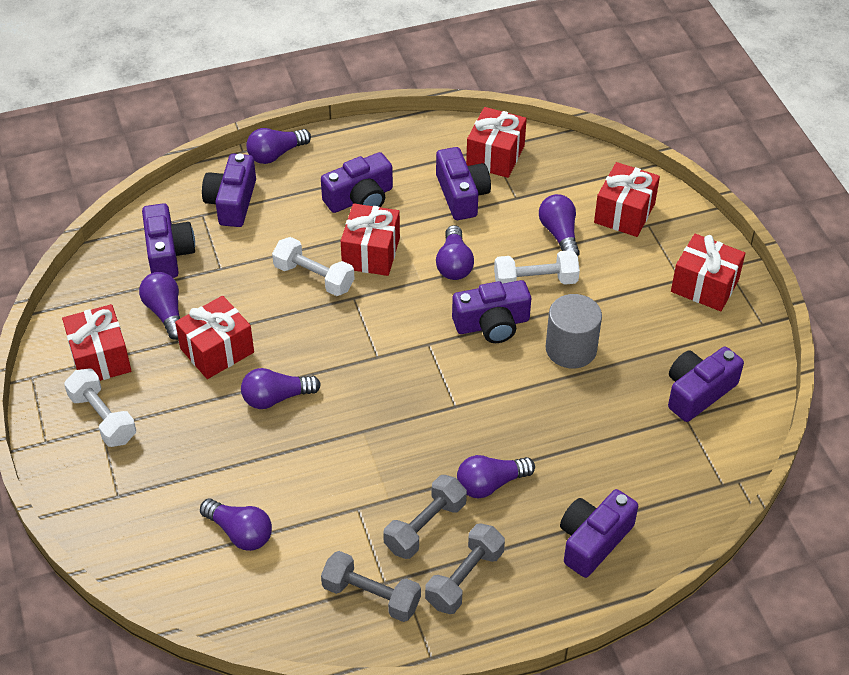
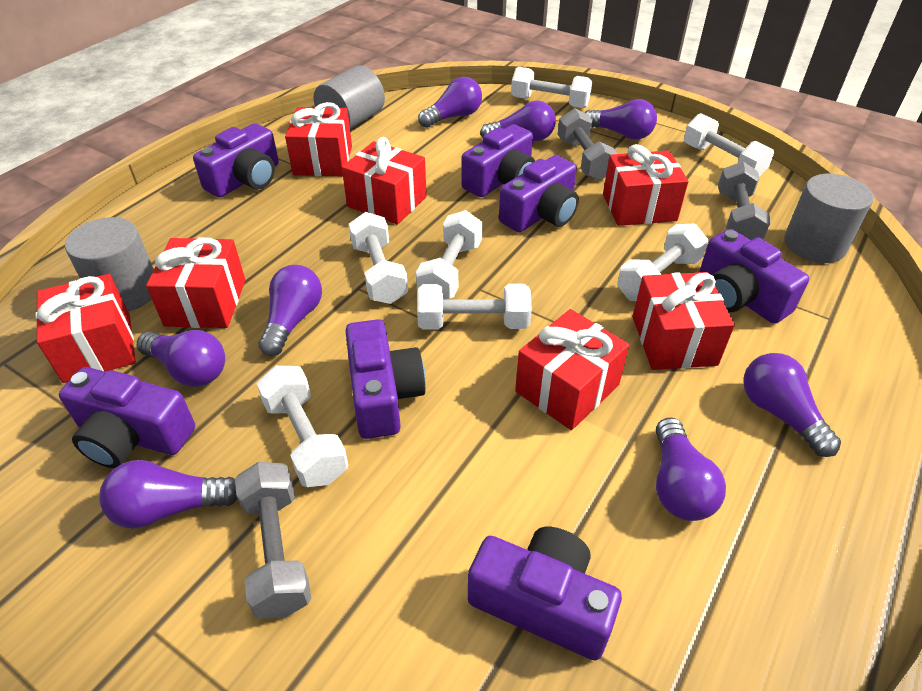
grey cylinder: [546,294,602,368] = 1 -> [65,217,154,312] [314,65,385,129] [784,174,873,263] = 3
purple light bulb: [139,272,180,340] [200,499,272,551] [241,368,321,409] [246,128,311,164] [436,225,474,280] [457,455,535,498] [539,194,580,256] = 7 -> [99,460,238,528] [137,330,225,387] [259,265,322,356] [418,77,482,128] [480,100,556,141] [585,99,657,140] [656,417,726,521] [743,353,841,457] = 8
red gift: [62,304,131,381] [175,296,254,379] [341,203,400,276] [466,107,527,178] [594,162,660,237] [671,234,745,311] = 6 -> [35,274,136,383] [146,237,245,328] [285,102,352,176] [342,137,427,224] [515,309,629,430] [603,144,689,226] [632,272,735,370] = 7
white dumbbell: [64,369,136,447] [272,237,354,296] [494,250,580,285] = 3 -> [257,366,348,487] [349,212,408,304] [416,210,483,300] [417,284,532,330] [511,67,592,108] [617,224,708,301] [684,113,774,177] = 7

